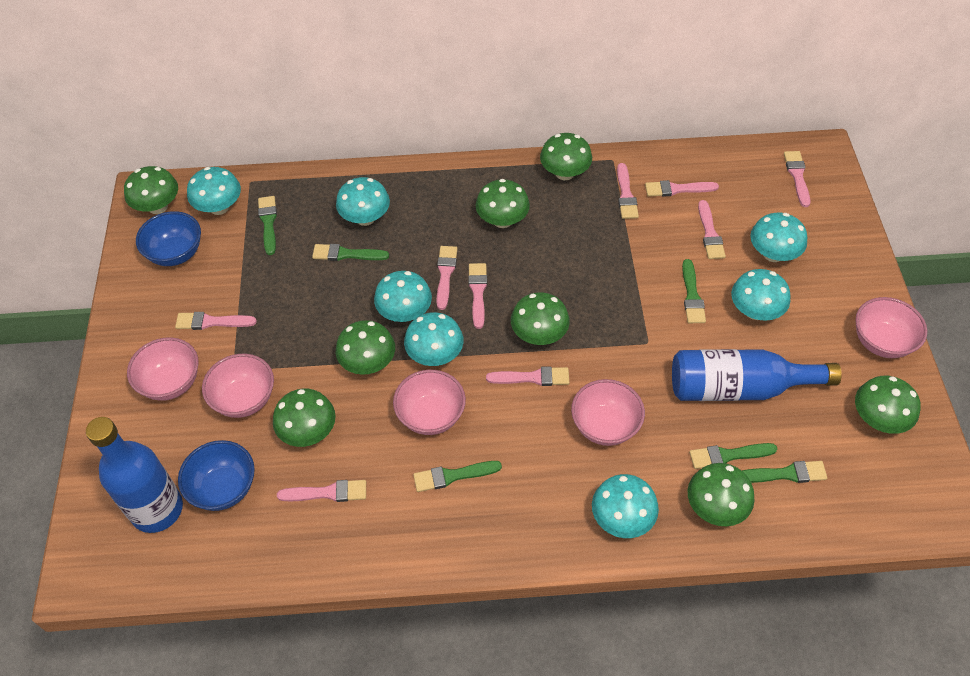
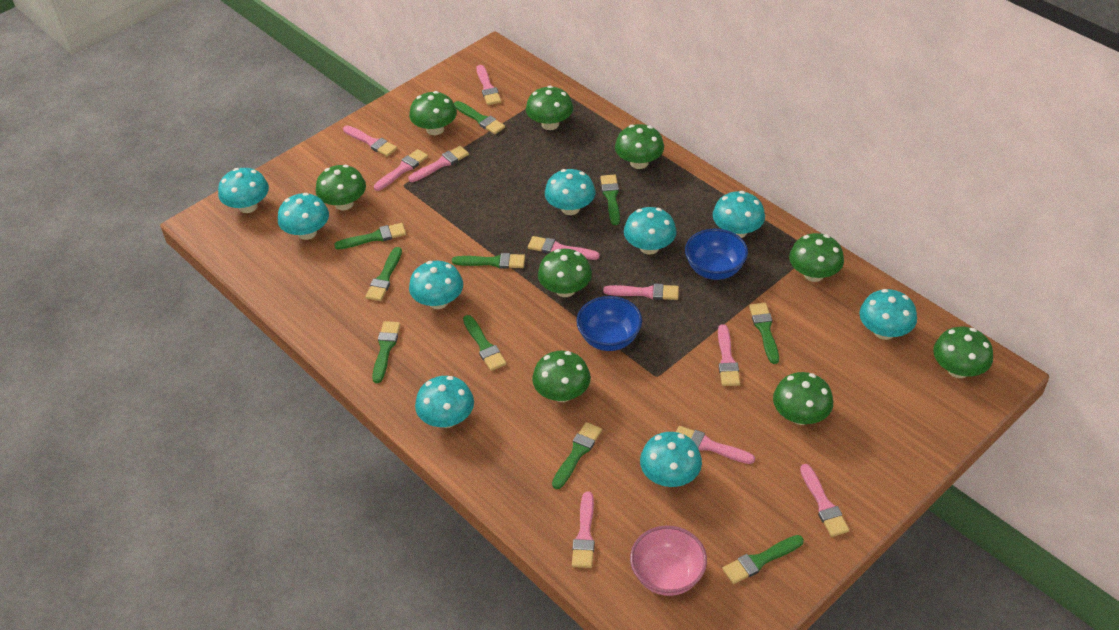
blue bottle: [86,417,183,533] [672,349,842,401] = 2 -> none = 0
green brush: [258,196,277,255] [312,244,389,261] [413,461,502,492] [682,259,706,323] [689,443,777,469] [742,461,827,483] = 6 -> [334,223,406,249] [365,247,402,301] [372,321,401,383] [452,253,525,269] [454,101,505,134] [463,315,506,371] [552,422,602,489] [600,175,620,225] [722,535,804,584] [749,303,779,364] = 10
green mushroom: [124,166,178,214] [273,389,336,447] [336,320,395,375] [476,179,530,228] [511,292,570,345] [540,133,592,180] [688,463,755,526] [855,376,921,434] = 8 -> [316,165,366,211] [409,91,457,135] [526,86,573,130] [532,351,591,402] [538,249,592,297] [615,124,664,169] [773,372,833,425] [789,233,844,282] [933,327,993,378] = 9
pink bowl: [127,337,199,401] [202,354,274,418] [393,370,466,435] [571,379,645,446] [855,297,927,358] = 5 -> [630,526,707,596] = 1
pink brush: [175,312,257,330] [277,480,366,502] [437,246,458,310] [468,263,487,329] [486,366,570,386] [617,163,639,219] [645,180,719,197] [698,200,726,259] [784,151,810,207] = 9 -> [343,125,397,157] [374,149,428,191] [408,146,469,182] [477,65,501,105] [528,236,600,260] [572,491,595,568] [603,284,679,300] [676,426,755,464] [718,324,740,386] [800,464,849,537] = 10
turquoise mushroom: [187,167,241,215] [336,177,390,226] [374,271,432,322] [404,312,464,366] [592,474,659,538] [731,269,791,321] [750,213,807,262] = 7 -> [218,168,269,213] [278,193,329,240] [409,261,463,309] [415,376,474,428] [545,169,596,215] [624,207,677,254] [640,432,702,487] [713,191,765,238] [859,289,917,340] = 9

